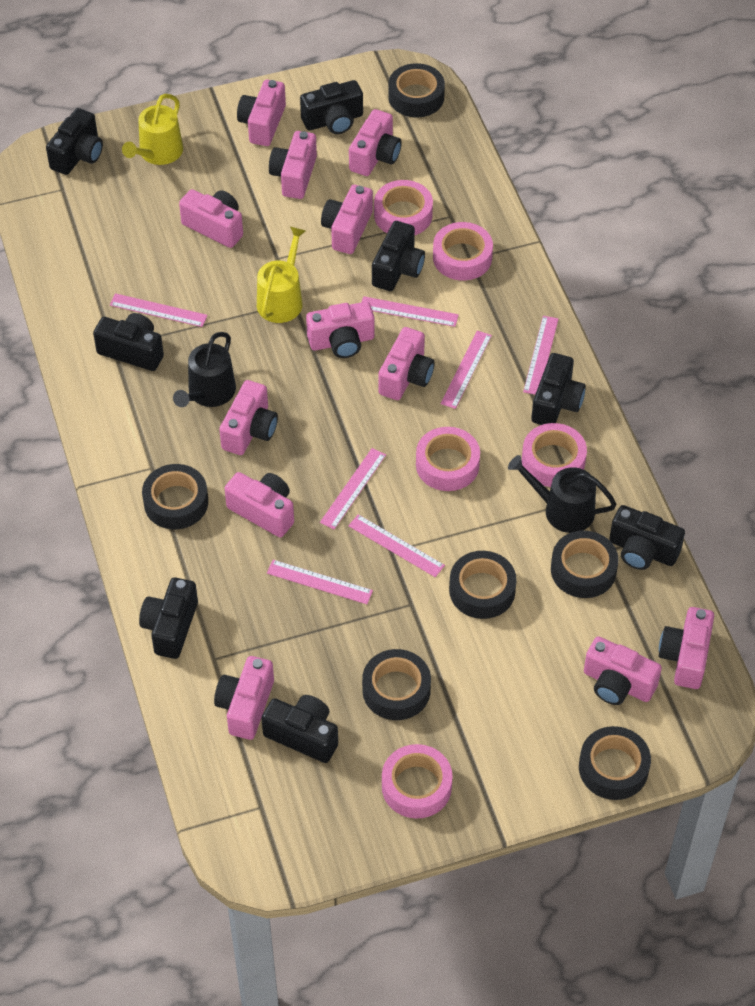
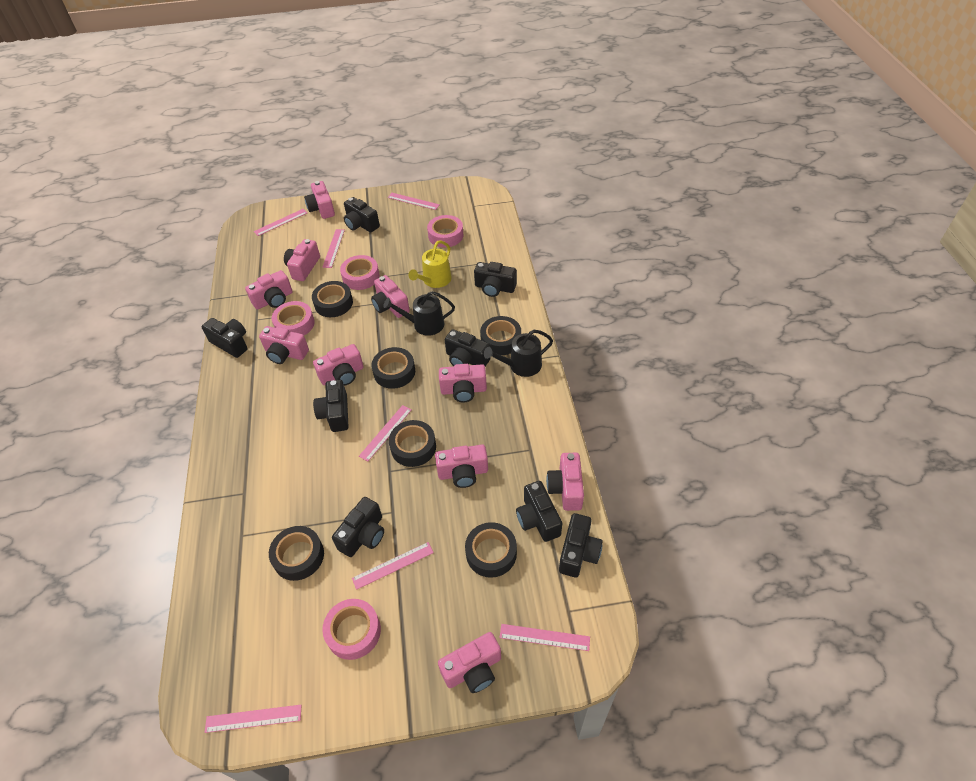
pink camera: [179,189,243,248] [214,656,274,740] [219,380,278,455] [225,472,294,537] [237,79,286,146] [269,131,317,199] [306,302,374,358] [321,185,373,254] [349,109,402,176] [378,327,435,400] [584,636,662,705] [659,607,714,689] = 12 -> [245,270,293,310] [259,326,309,364] [284,239,320,281] [304,181,335,219] [313,344,364,386] [371,275,410,318] [435,445,488,488] [438,632,501,693] [439,364,487,402] [546,453,584,511] = 10
pink tape: [374,180,433,235] [382,744,453,819] [416,427,480,491] [433,222,493,280] [522,423,587,487] = 5 -> [272,301,315,335] [322,599,381,660] [340,255,380,290] [427,215,464,247] = 4
yellow watering can: [122,94,183,165] [257,227,306,323] = 2 -> [408,240,452,288] = 1

